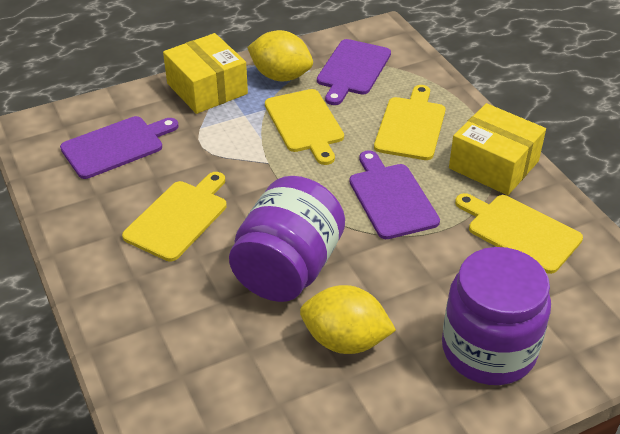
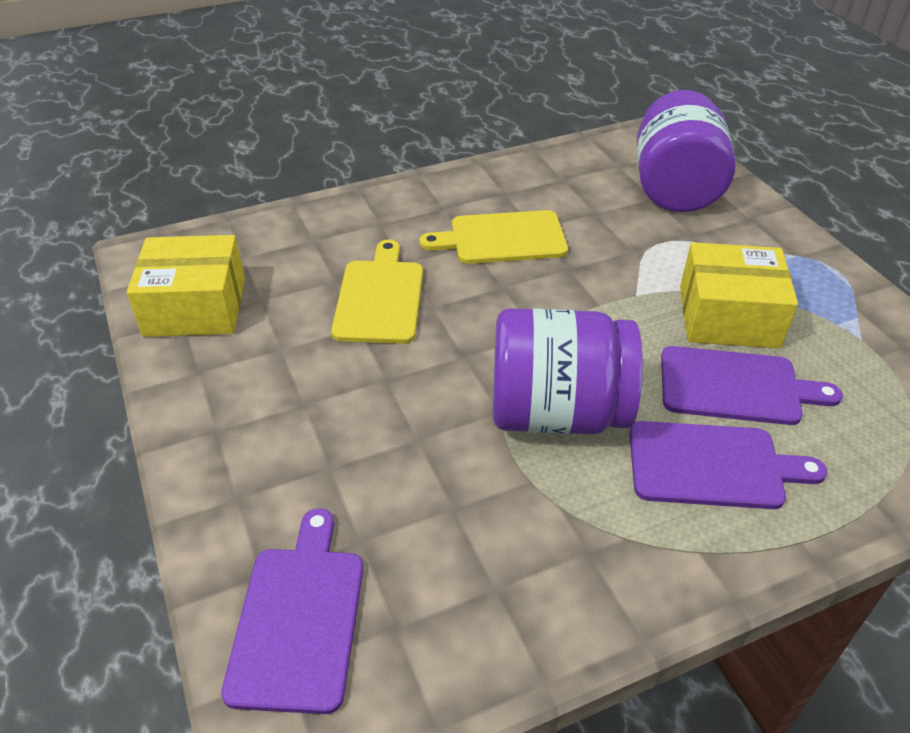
yellow cutting board: [122,172,227,262] [265,89,344,165] [374,85,445,160] [455,193,583,274] = 4 -> [331,240,423,344] [419,210,568,264] = 2
yellow lemon: [247,30,313,81] [300,285,396,354] = 2 -> none = 0

